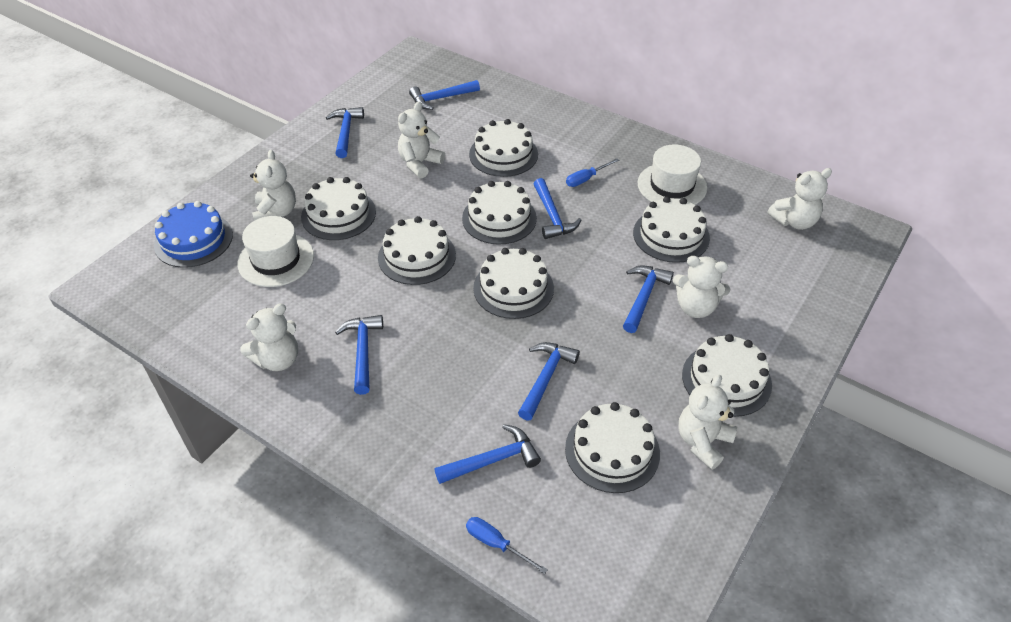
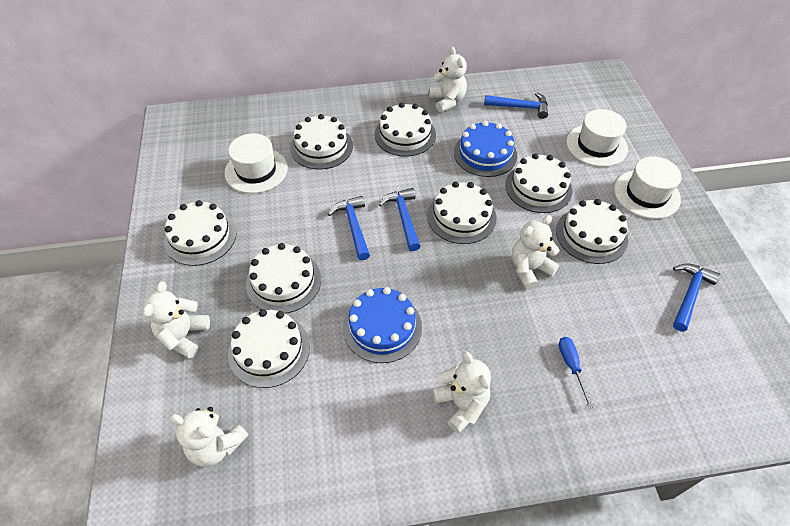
blue cake: [154,201,233,268] = 1 -> [343,287,422,363] [454,121,517,177] = 2
blue hammer: [326,107,364,158] [335,315,383,395] [409,80,480,110] [434,424,541,484] [518,342,580,421] [534,178,581,239] [623,265,674,333] = 7 -> [328,196,370,260] [379,188,421,251] [484,92,548,119] [673,263,720,331] = 4
blue screwdriver: [466,517,548,574] [566,158,619,187] = 2 -> [559,337,593,408] = 1
white hat: [238,216,314,287] [638,144,707,205] = 2 -> [224,133,288,193] [566,109,628,167] [614,156,682,219] = 3
white teddy bear: [240,303,298,371] [250,150,296,221] [398,102,445,179] [673,256,730,318] [678,374,737,470] [767,168,832,230] = 6 -> [143,281,210,358] [170,407,249,467] [429,47,467,113] [432,351,491,433] [512,215,560,290] = 5

